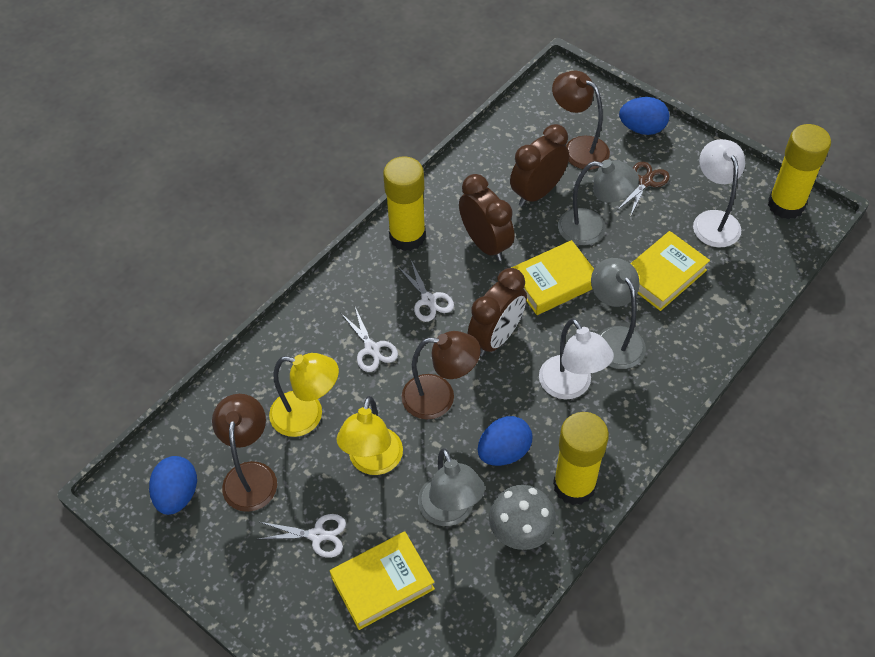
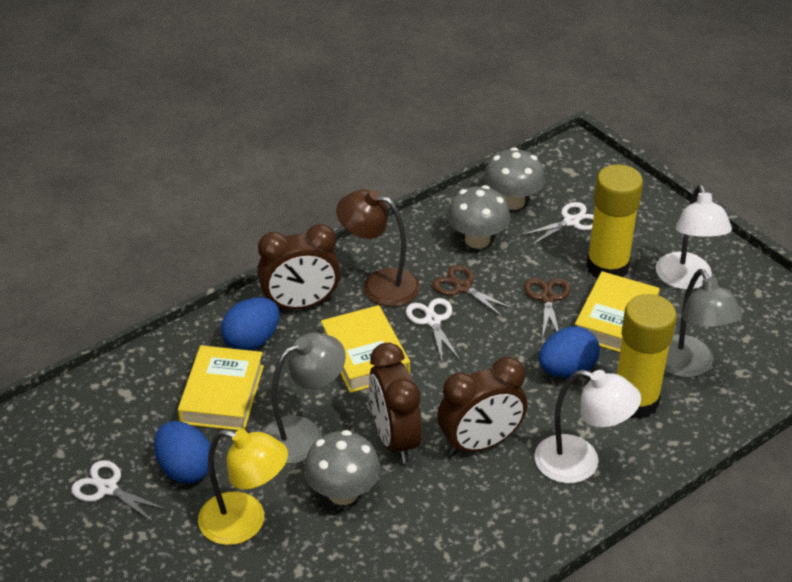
brown lamp: [212,394,277,512] [402,331,481,420] [552,71,610,170] = 3 -> [336,190,420,306] = 1
brown scissors: [617,162,670,217] = 1 -> [432,265,515,318] [524,278,570,338] = 2
grey lamp: [418,448,485,526] [558,160,639,245] [591,258,646,369] = 3 -> [262,333,346,464] [665,269,742,378] = 2
grey mushroom: [489,485,556,550] = 1 -> [304,430,380,505] [447,185,511,249] [484,147,545,210] = 3
yellow glue stick: [383,156,426,251] [553,412,609,505] [768,124,831,219] = 3 -> [586,164,643,278] [617,294,677,419] = 2
yellow lamp: [269,353,339,437] [337,396,403,475] = 2 -> [198,429,288,545] = 1

